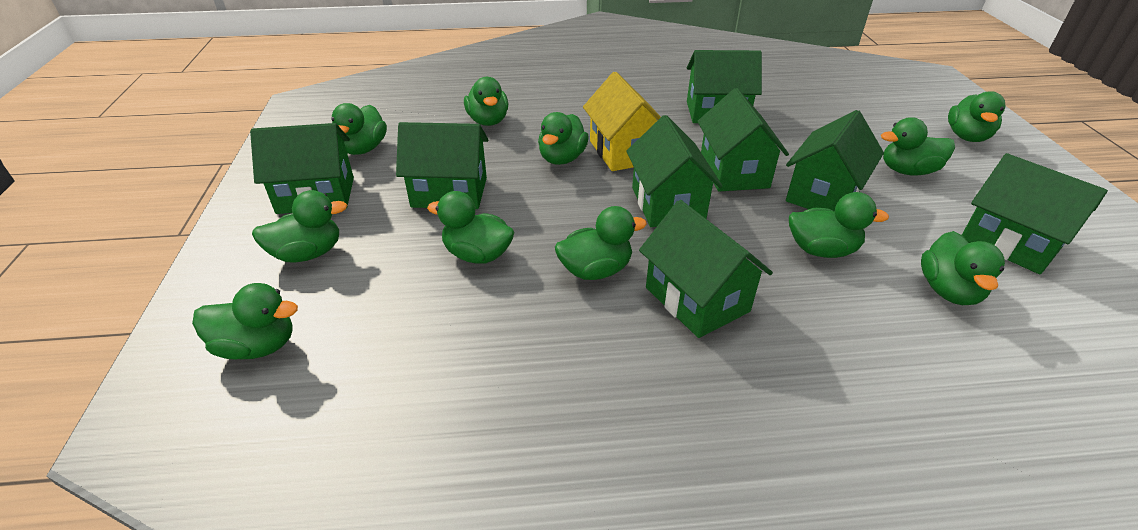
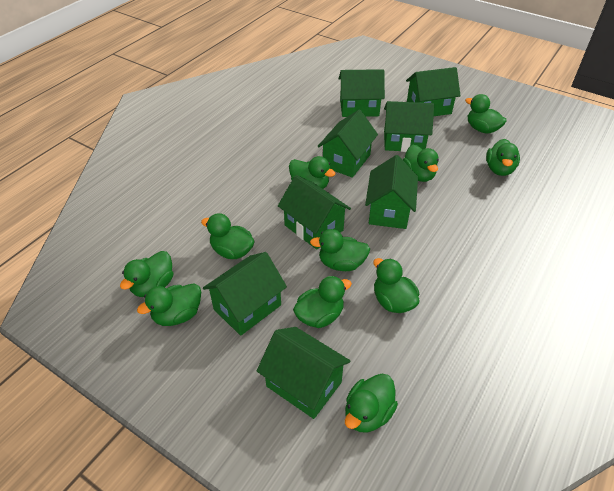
yellow house: [583,72,661,171] = 1 -> none = 0

